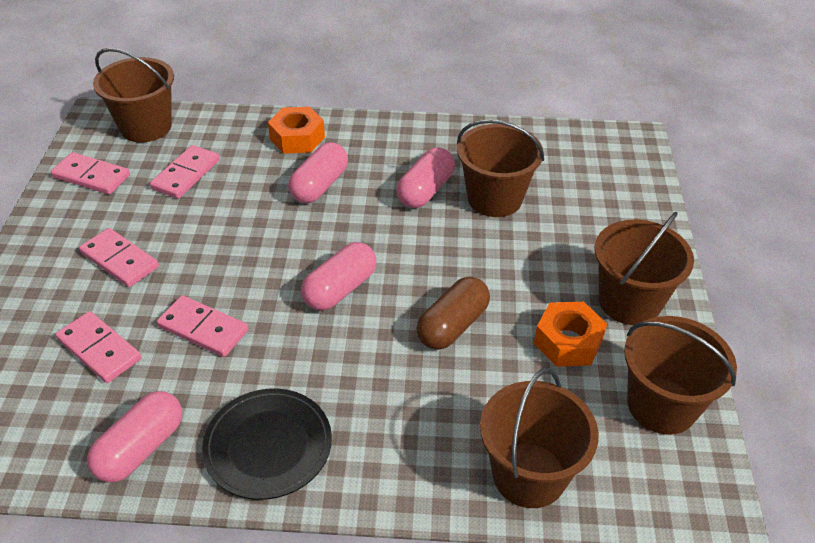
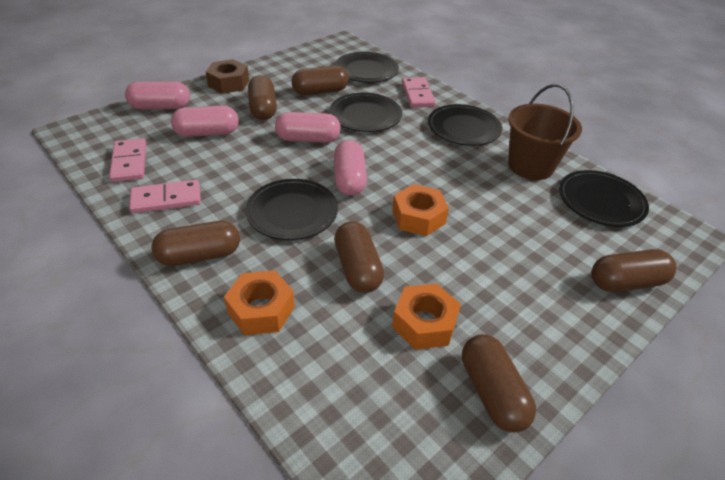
black plate: [202,389,332,500] = 1 -> [245,179,338,240] [330,92,402,132] [334,52,399,83] [428,104,502,146] [559,170,649,227] = 5
brown bucket: [93,48,174,143] [457,119,544,217] [480,368,599,508] [595,212,694,325] [624,316,737,435] = 5 -> [508,84,582,180] = 1
brown capsule: [416,276,490,350] = 1 -> [151,221,240,266] [248,75,277,120] [292,66,349,95] [334,221,384,293] [462,334,536,433] [592,249,677,292] = 6
brown nut: none = 0 -> [206,59,249,94] = 1
orange nut: [268,107,325,154] [534,302,607,367] = 2 -> [224,270,295,335] [392,184,449,236] [392,283,461,350] = 3
pink domino: [51,152,130,195] [55,311,141,383] [79,228,159,287] [150,145,220,199] [157,295,249,357] = 5 -> [109,138,146,182] [129,180,201,214] [402,77,436,108] = 3

